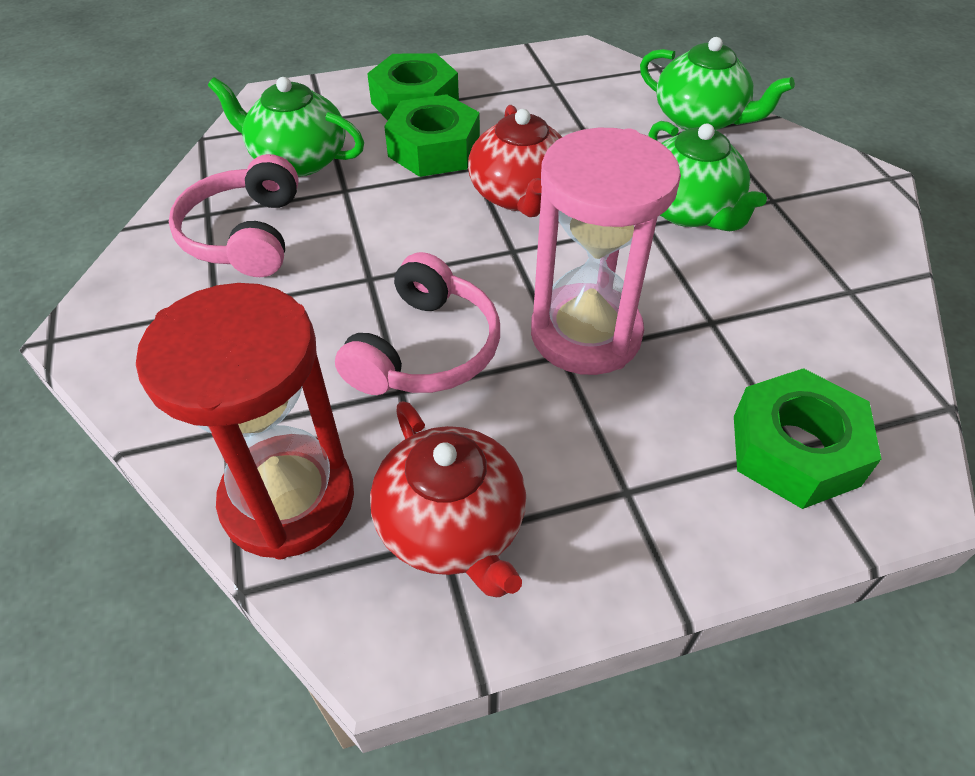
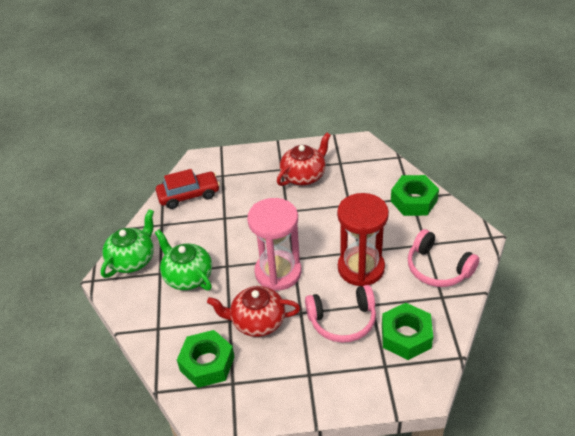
green teapot: [208,77,364,177] [640,37,795,130] [649,121,767,231] = 3 -> [101,209,154,278] [155,230,212,290] = 2
red car: none = 0 -> [156,169,220,209] = 1

